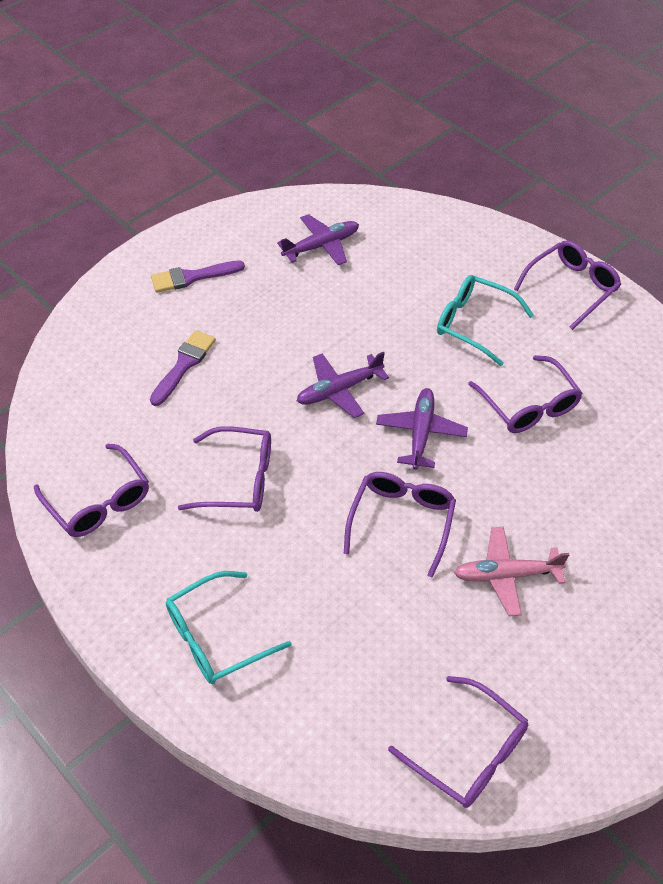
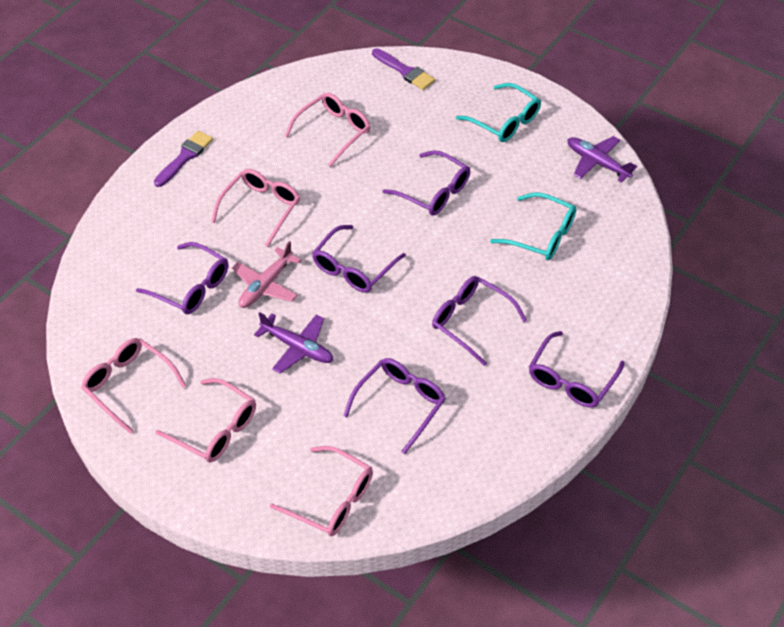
pink glasses: none = 0 -> [81,338,186,434] [155,378,256,462] [211,169,300,247] [270,446,373,536] [285,92,370,167] = 5
purple plane: [277,214,359,265] [297,352,389,418] [376,388,468,470] = 3 -> [254,312,333,374] [567,136,638,183] = 2

